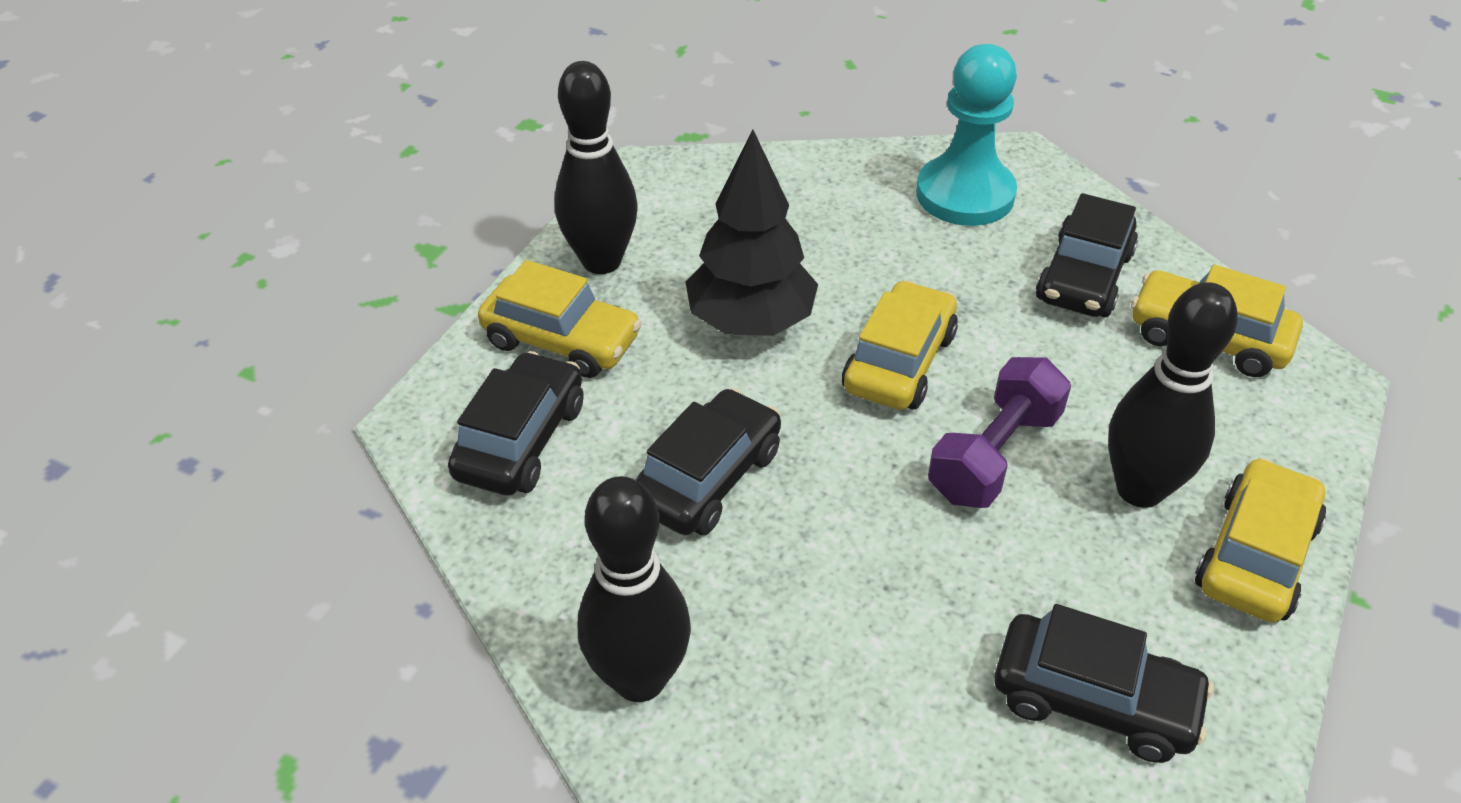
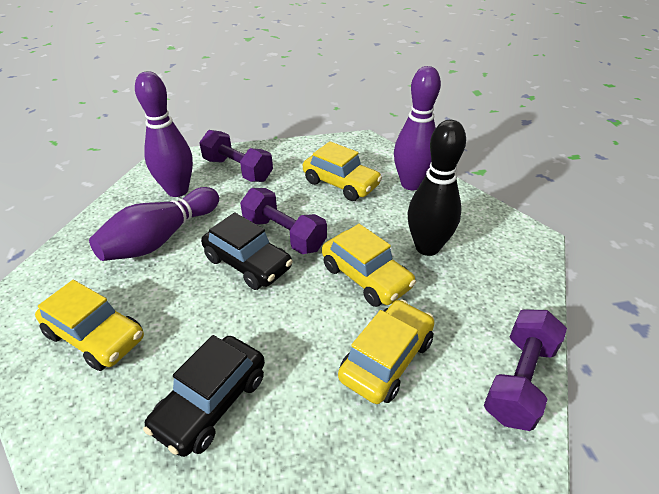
black bowling pin: [554,61,637,274] [578,476,691,702] [1108,283,1238,508] = 3 -> [407,120,466,256] = 1
black car: [448,351,583,496] [636,388,781,535] [994,604,1214,763] [1036,193,1138,317] = 4 -> [143,335,265,457] [201,212,293,290] = 2
black tree: [686,129,818,336] = 1 -> none = 0
purple bowling pin: none = 0 -> [89,187,219,261] [135,71,193,197] [394,66,441,190] = 3
purple dumbbell: [928,357,1071,508] = 1 -> [199,130,273,182] [240,188,327,254] [484,309,567,431] = 3
turquoise pawn: [916,44,1017,226] = 1 -> none = 0

